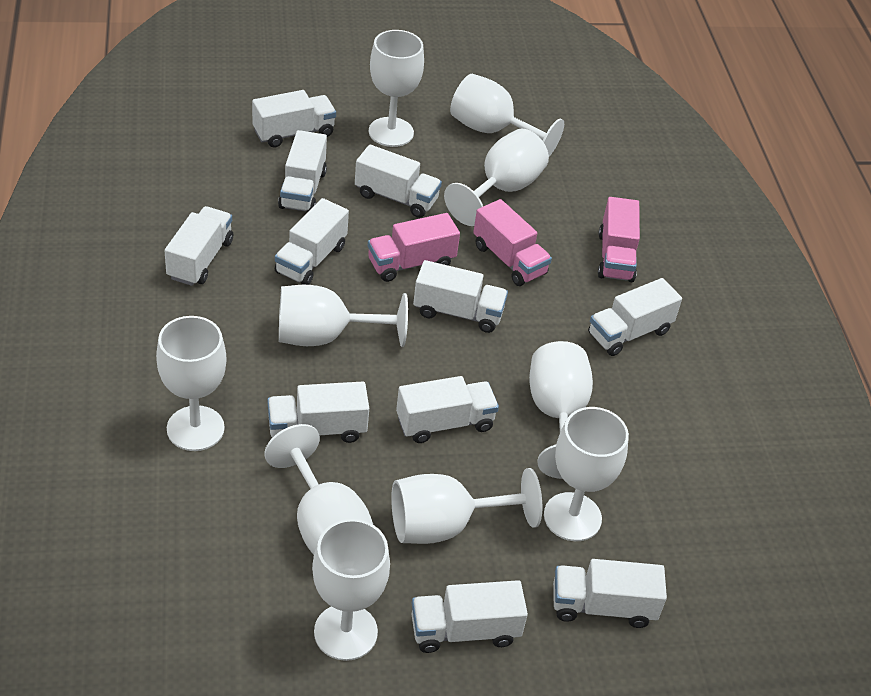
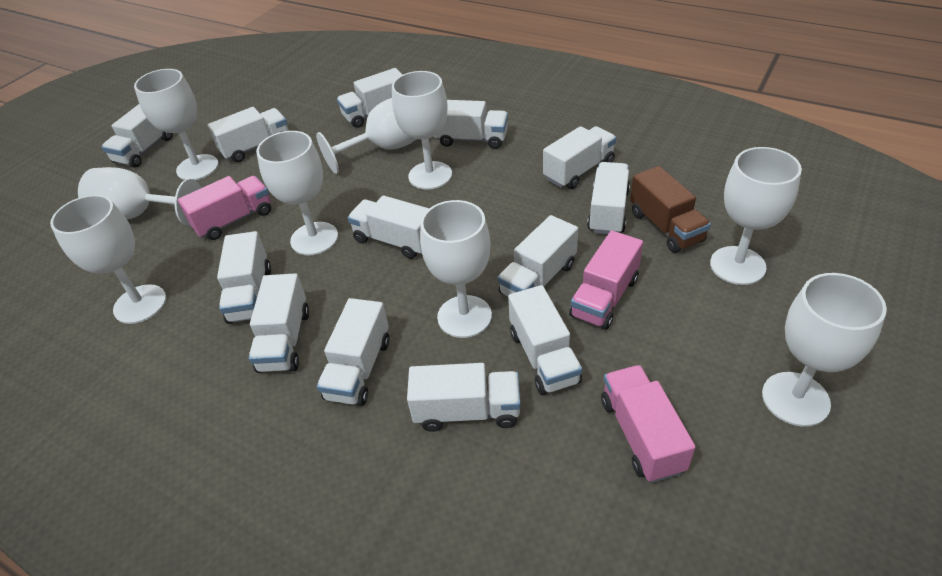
brown truck: none = 0 -> [630,166,711,253] = 1
white goblet: [156,316,227,451] [264,424,373,555] [279,285,408,347] [312,519,390,661] [369,30,424,147] [391,468,542,544] [444,129,549,226] [450,74,564,157] [529,341,593,479] [544,407,629,541] = 10 -> [50,195,166,324] [78,167,201,225] [134,69,219,180] [256,131,338,255] [316,98,417,174] [392,71,452,190] [420,200,492,338] [710,147,802,285] [762,273,887,427] = 9
white truck: [165,206,233,286] [252,90,336,148] [268,381,369,443] [275,198,349,285] [278,130,327,211] [355,144,442,218] [396,376,499,443] [412,580,528,653] [413,260,508,333] [553,559,667,628] [588,278,682,356] = 11 -> [102,104,173,168] [208,107,289,162] [217,231,271,324] [249,273,309,373] [317,298,390,406] [337,68,403,128] [348,196,429,259] [407,363,521,432] [434,100,508,149] [498,215,578,296] [508,285,582,395] [543,126,616,189] [587,162,630,234] = 13

